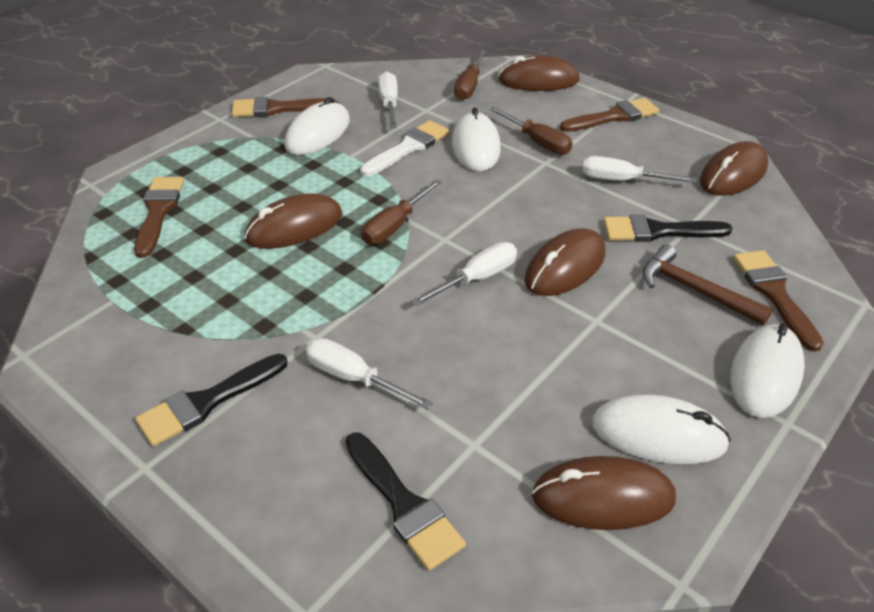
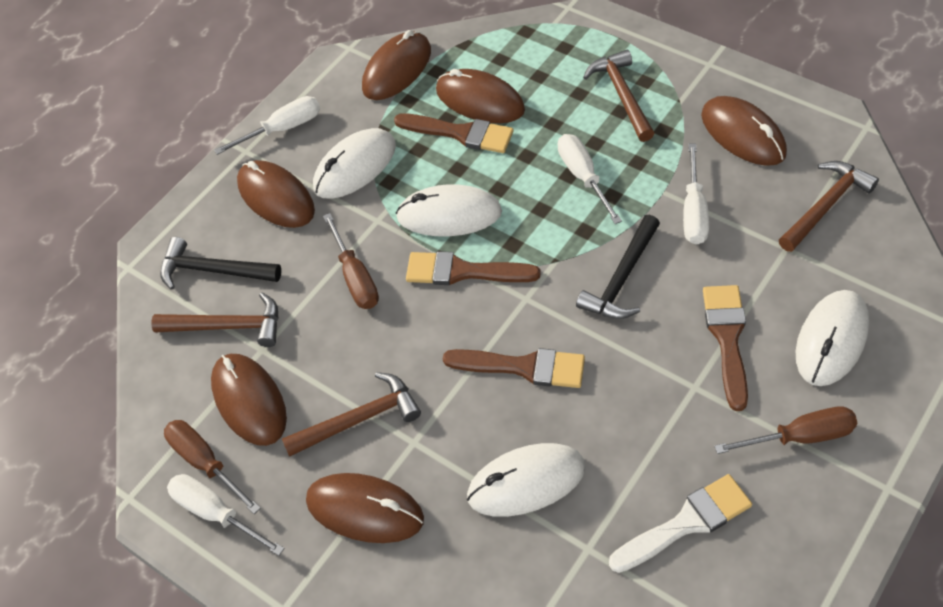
black brush: [135,354,288,446] [345,432,466,571] [604,215,733,242] = 3 -> none = 0
black hammer: none = 0 -> [160,237,281,290] [576,215,660,319] = 2
brown hammer: [642,244,773,325] = 1 -> [151,292,278,347] [282,372,421,457] [583,50,655,142] [779,161,879,252] = 4
brown mouse: [244,193,342,249] [498,55,580,91] [524,228,605,296] [532,456,676,530] [700,141,769,196] = 5 -> [211,354,287,446] [237,160,315,228] [306,473,424,543] [362,30,431,100] [436,69,525,123] [701,96,787,166] = 6

